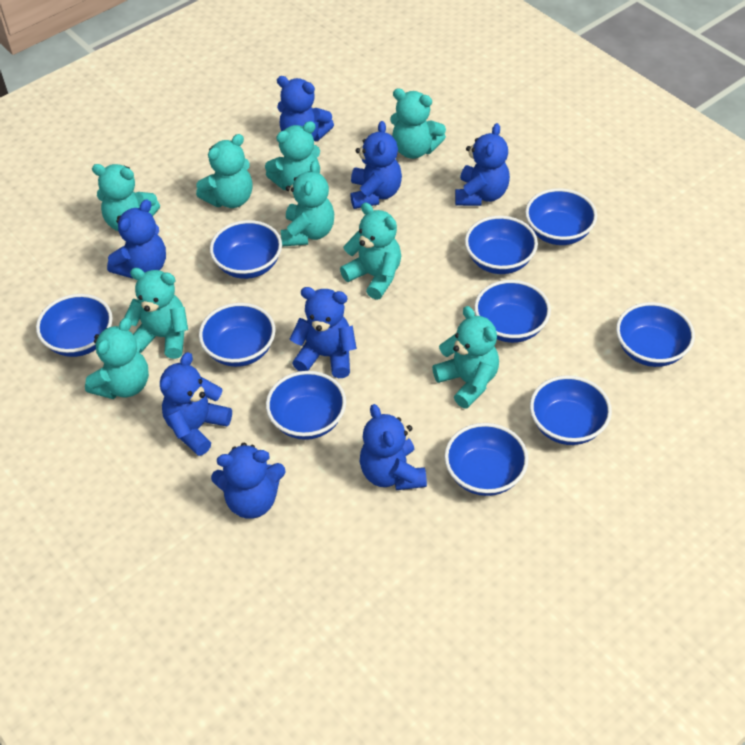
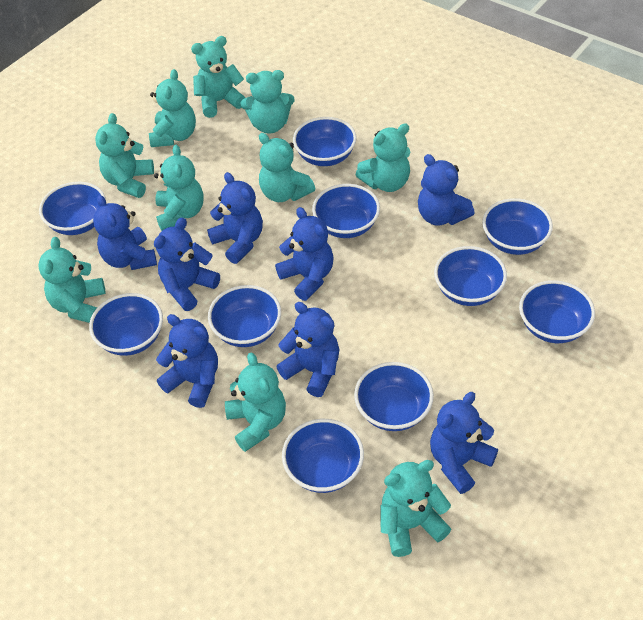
turquoise teddy bear: [85,318,149,399] [92,164,160,231] [124,268,188,359] [196,134,253,208] [265,121,320,190] [281,161,334,247] [340,202,401,300] [390,88,446,159] [432,306,499,409] = 9 -> [39,237,106,323] [95,113,154,198] [149,69,196,147] [154,145,204,231] [191,36,245,118] [225,353,286,452] [240,70,295,134] [259,133,315,202] [356,123,410,192] [380,460,451,557] = 10

